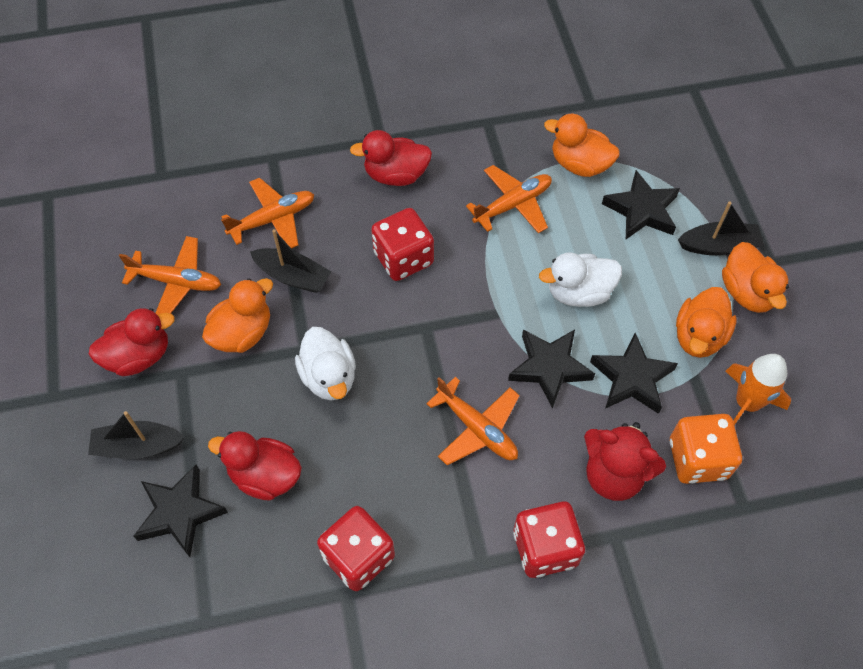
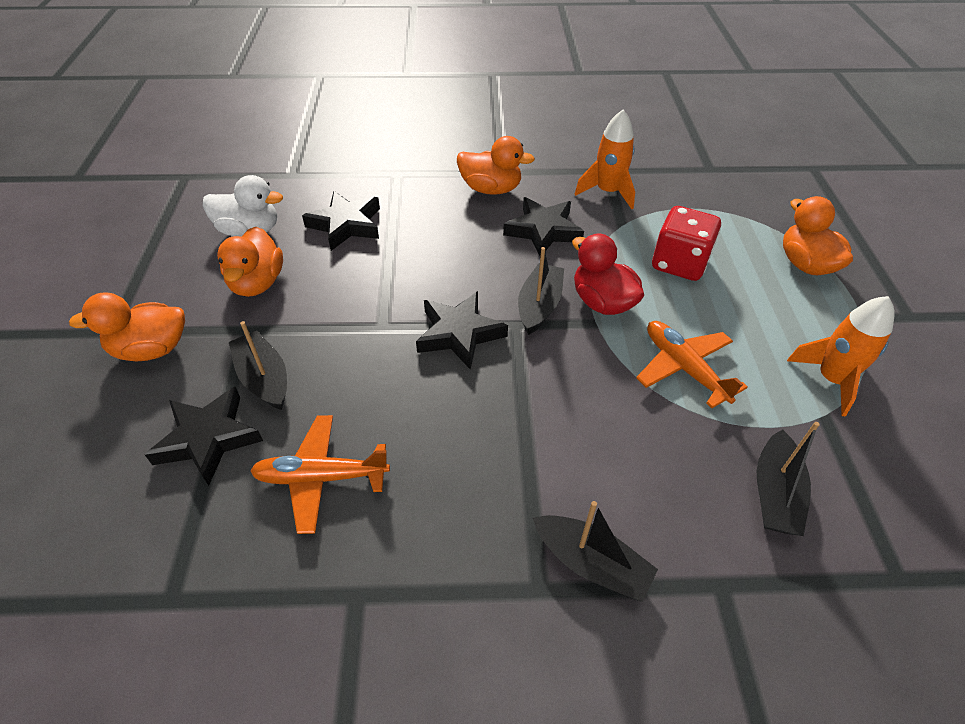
black boat: [88,411,185,459] [250,229,331,293] [678,201,764,255] = 3 -> [229,321,287,410] [518,247,564,335] [533,501,658,602] [757,422,820,536] = 4
orange dice: [670,414,742,484] = 1 -> none = 0
orange plane: [119,236,221,315] [221,178,314,249] [426,377,520,466] [466,165,552,233] = 4 -> [250,415,390,534] [636,321,748,408] = 2
orange rocket: [726,354,791,425] = 1 -> [575,110,635,209] [787,296,895,416] = 2
red dice: [317,506,395,591] [371,208,434,281] [513,501,585,578] = 3 -> [652,206,721,281] = 1
red duck: [88,308,175,377] [208,431,302,501] [350,130,432,186] = 3 -> [572,233,644,315] = 1
red teddy bear: [584,422,666,501] = 1 -> none = 0
white duck: [295,327,356,401] [539,252,622,307] = 2 -> [203,175,283,237] = 1

